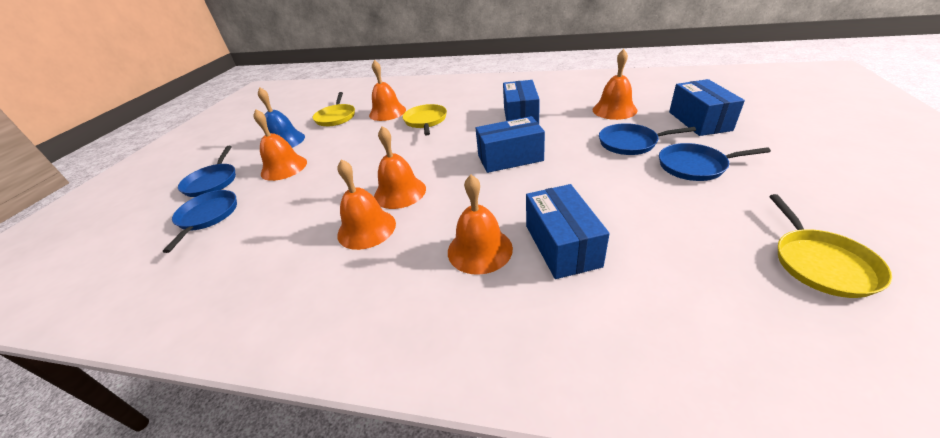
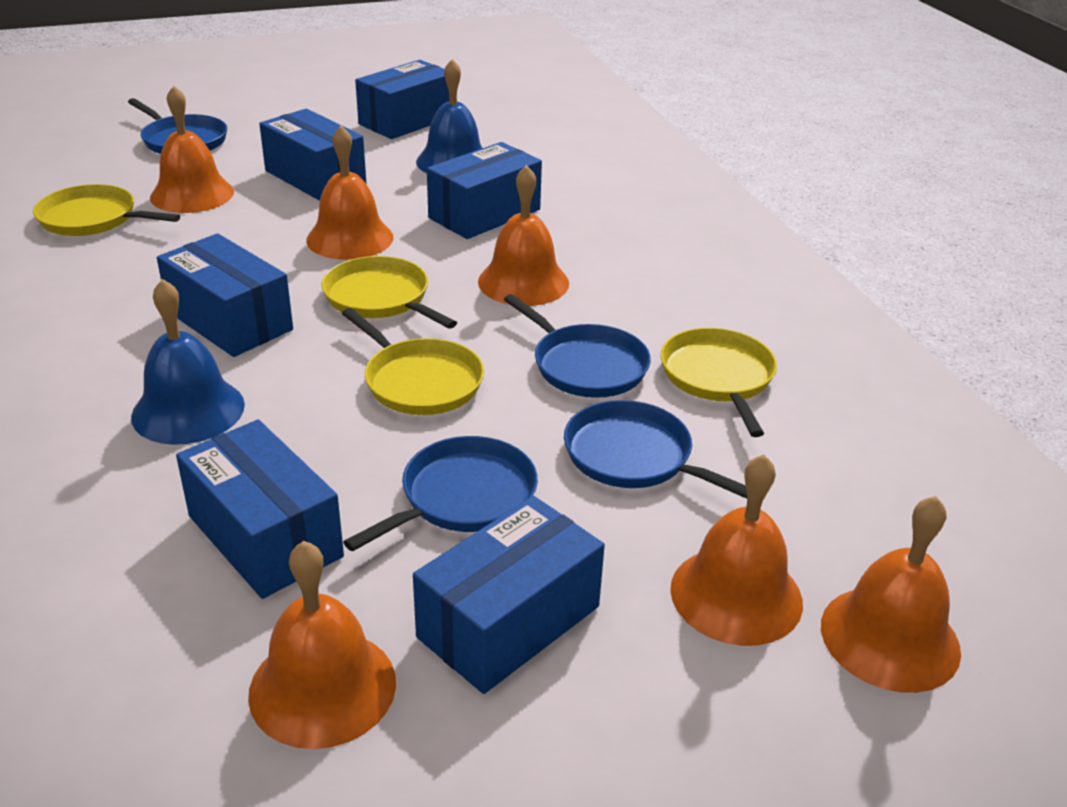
blue bell: [258,87,305,148] = 1 -> [131,279,245,445] [416,59,482,173] = 2
blue box: [476,116,545,173] [503,80,540,123] [526,184,610,279] [669,79,745,136] = 4 -> [157,233,293,357] [176,420,344,599] [259,109,366,201] [355,60,449,139] [413,496,605,694] [427,142,542,239] = 6
yellow pan: [313,92,355,126] [402,104,447,136] [769,194,892,298] = 3 -> [33,184,180,236] [322,256,457,329] [342,308,484,415] [661,328,777,437] = 4

